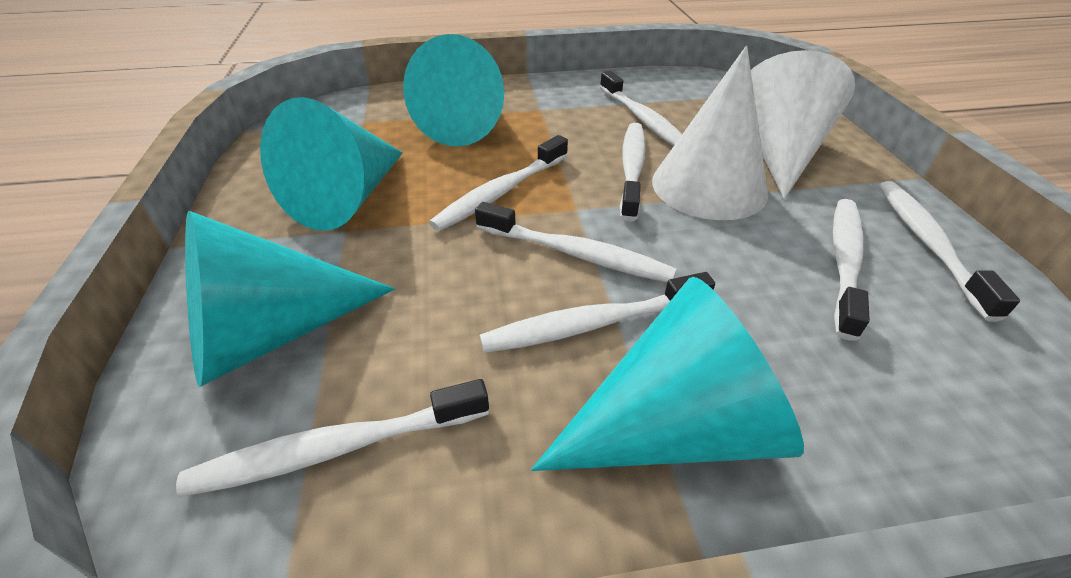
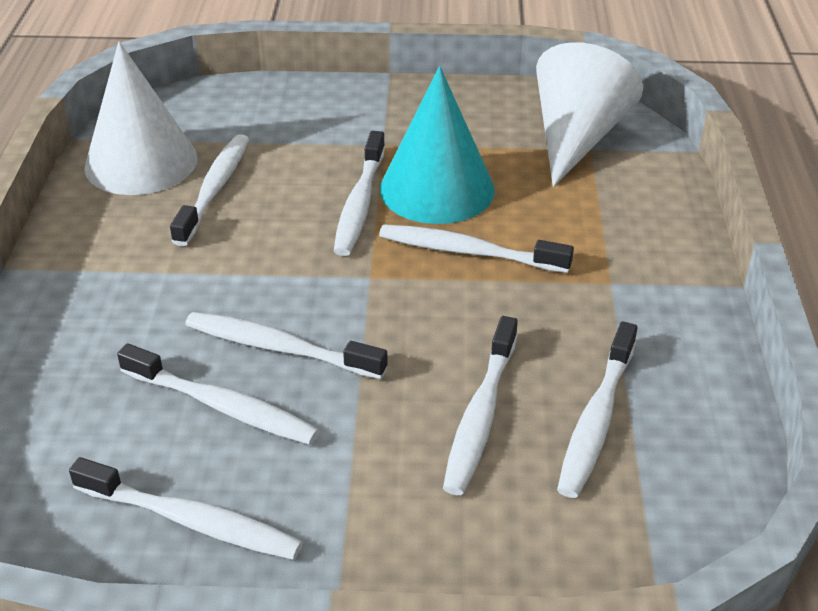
turquoise cone: [185,211,395,387] [260,97,403,231] [403,34,504,147] [531,277,804,471] = 4 -> [380,66,495,224] = 1

